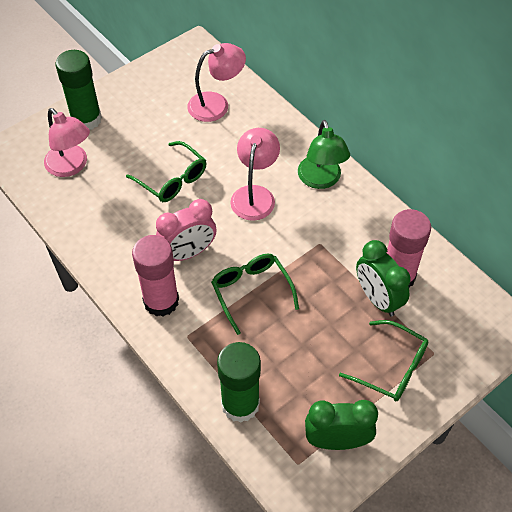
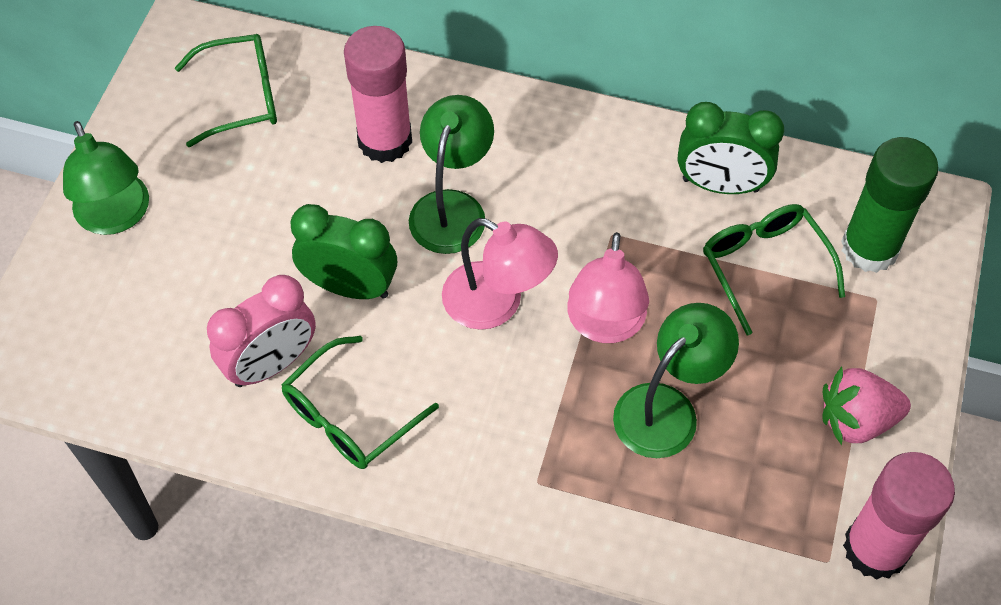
green glue stick: [56,50,102,130] [217,342,261,423] = 2 -> [841,137,939,273] = 1
green lamp: [298,120,350,189] = 1 -> [63,121,149,235] [409,95,494,254] [613,303,739,458] = 3
pink lamp: [44,108,90,177] [187,43,246,122] [230,128,280,221] = 3 -> [442,218,558,330] [567,232,649,343] = 2
pink strawberry: none = 0 -> [822,367,911,446] = 1

